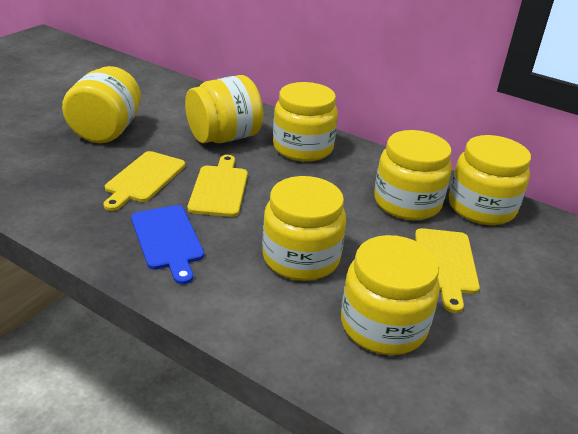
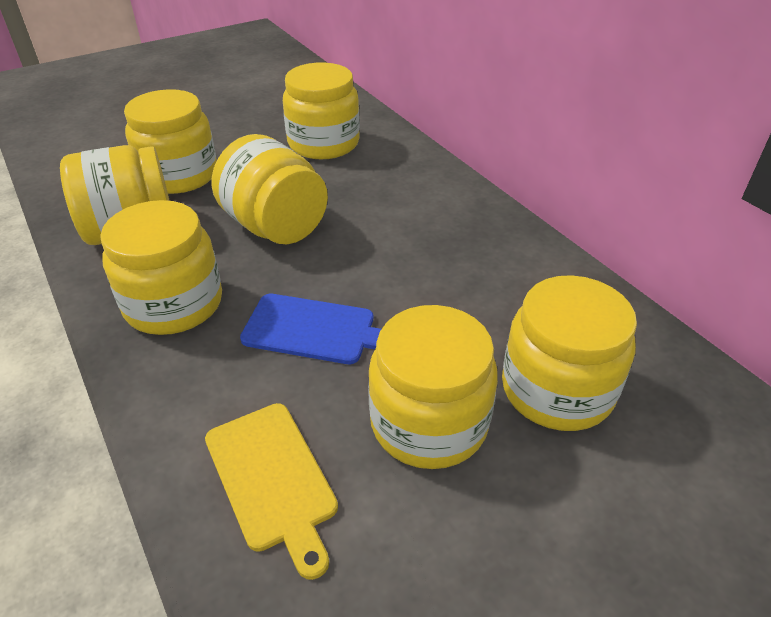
yellow cutting board: [104,151,185,211] [188,155,248,217] [415,228,480,313] = 3 -> [205,403,338,580] = 1

